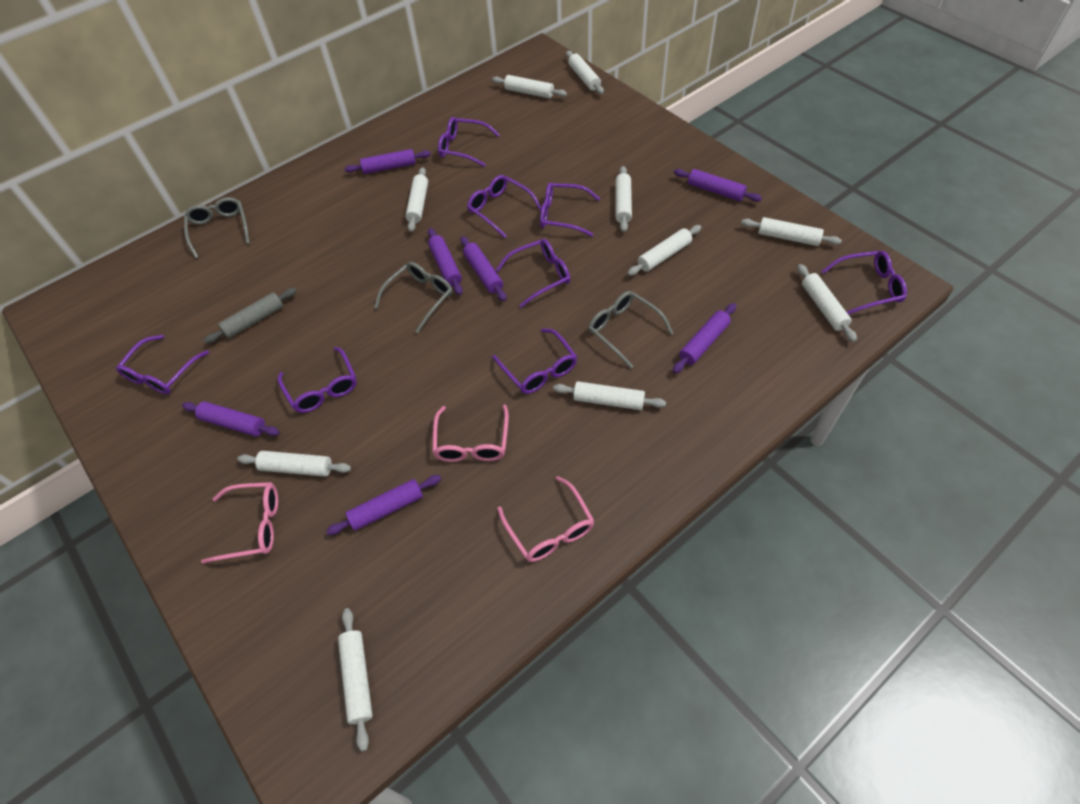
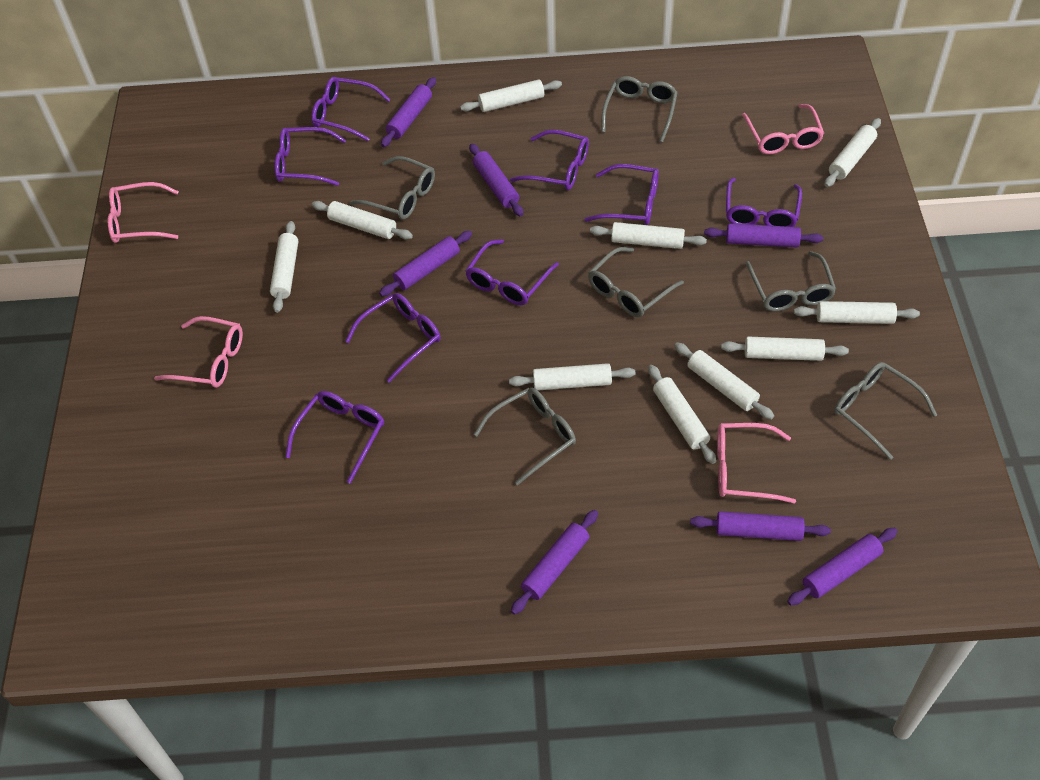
grey glasses: [184,197,250,258] [374,262,453,333] [588,291,673,368] = 3 -> [350,156,435,220] [474,387,576,486] [588,247,684,317] [601,76,678,142] [746,251,836,311] [834,362,937,460] = 6
grey rolling pin: [204,288,297,344] = 1 -> none = 0
pink glasses: [201,482,278,564] [432,405,509,462] [497,476,594,562] = 3 -> [108,182,179,243] [154,316,243,388] [717,423,796,504] [742,104,824,154] = 4

